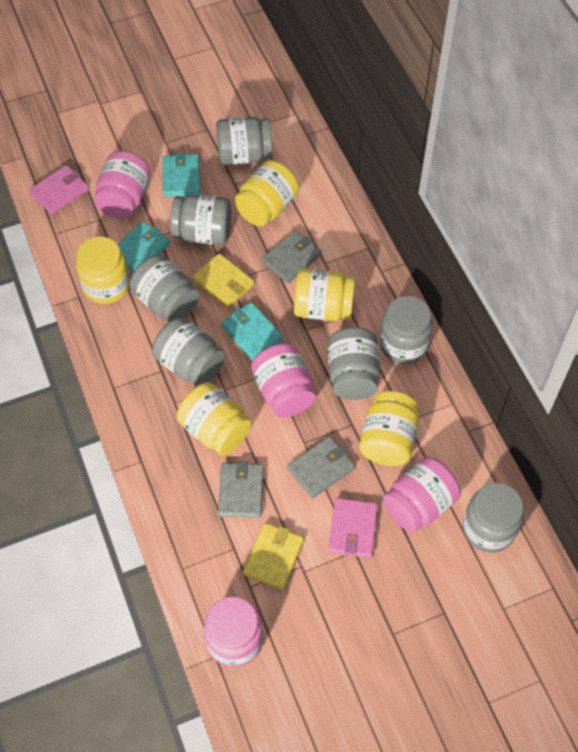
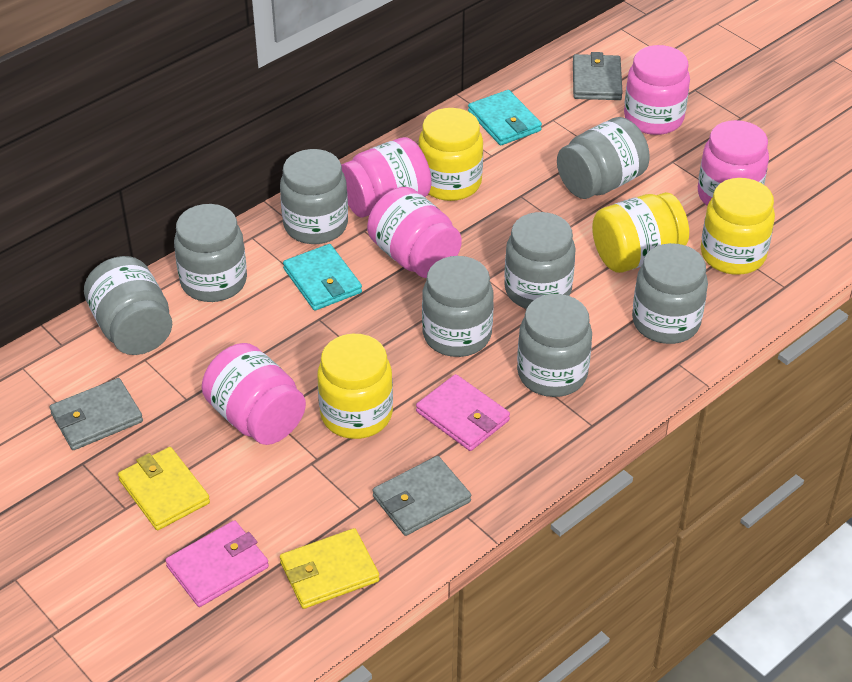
grey jar: [130,255,199,322] [152,317,225,386] [170,194,231,245] [216,116,273,165] [328,327,380,400] [380,296,433,364] [463,483,524,553] = 7 -> [84,256,172,355] [174,204,247,302] [280,149,348,244] [422,256,494,357] [504,212,576,309] [517,294,592,397] [557,117,650,199] [632,243,708,344] = 8
pink jar: [94,151,150,218] [204,597,263,667] [251,343,316,417] [383,457,461,533] = 4 -> [202,343,306,445] [341,137,432,218] [367,187,462,278] [624,45,690,135] [698,120,769,206] = 5
turquoise wallet: [117,221,170,271] [162,153,200,197] [221,302,283,360] = 3 -> [283,244,362,311] [468,90,542,145] = 2
yellow jar: [76,236,130,304] [177,382,251,455] [234,160,299,227] [294,269,355,321] [359,391,419,466] = 5 -> [317,334,393,439] [418,108,483,201] [592,192,689,273] [701,178,775,275] = 4

